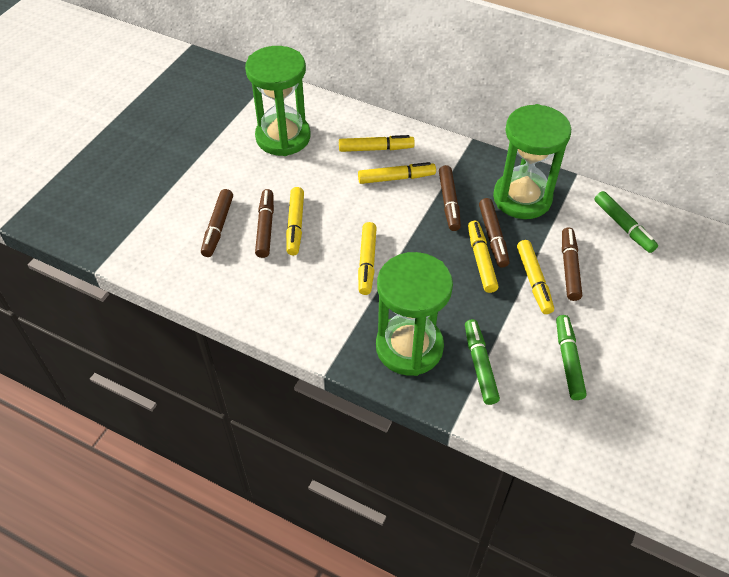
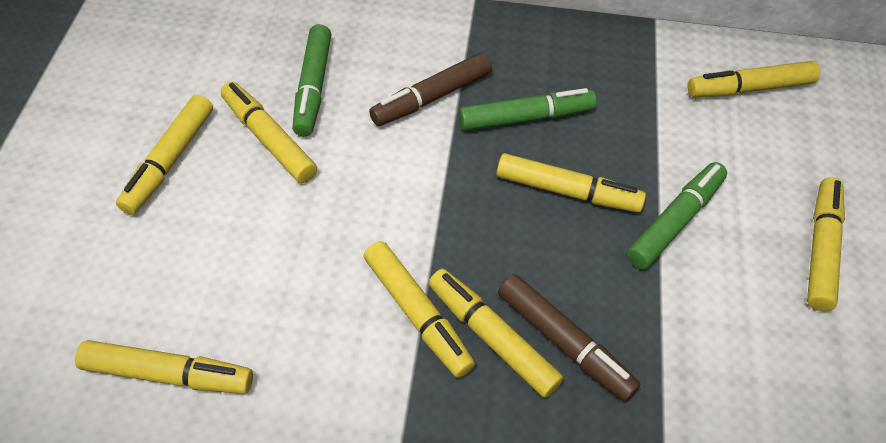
brown marker: [201,189,233,257] [255,189,274,258] [439,165,461,231] [479,198,510,268] [562,228,582,301] = 5 -> [369,53,492,126] [498,274,640,402] = 2
green hourglass: [245,46,311,156] [376,252,453,376] [493,104,571,219] = 3 -> none = 0
yellow marker: [286,187,304,255] [339,135,415,152] [358,162,436,184] [358,222,377,295] [468,221,498,293] [517,240,554,314] = 6 -> [75,340,253,394] [116,95,213,215] [221,82,317,183] [364,241,475,378] [429,269,563,398] [496,153,646,212] [687,61,821,97] [807,177,845,311] = 8

